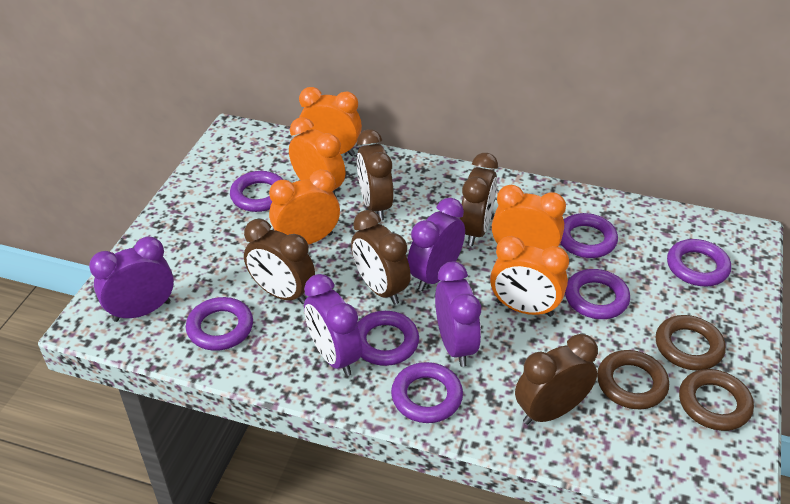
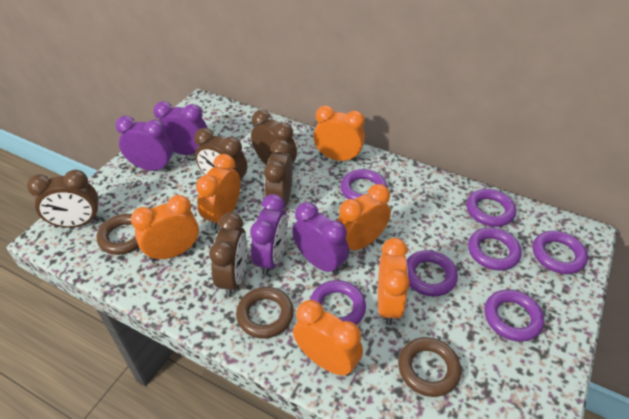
orange clock: [269,170,340,244] [289,117,345,198] [299,87,362,156] [490,236,569,317] [492,185,566,250] = 5 -> [131,195,199,261] [196,154,240,230] [293,300,363,376] [313,106,365,162] [337,184,391,250] [378,238,410,325] = 6

